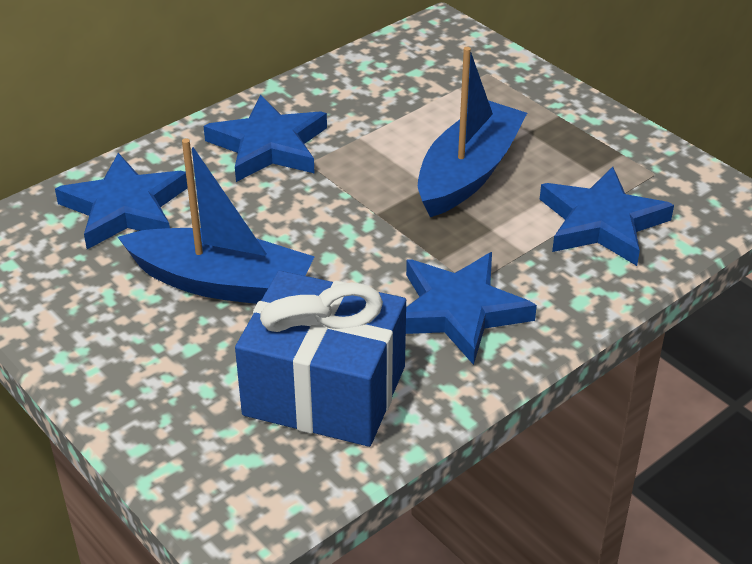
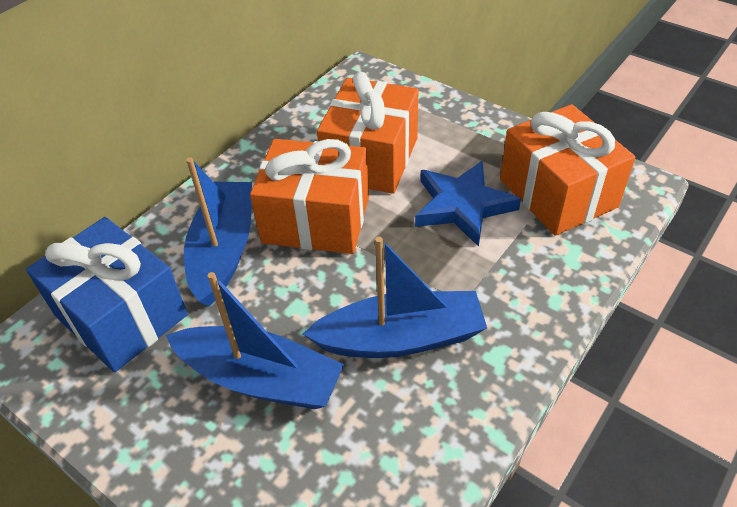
blue boat: [118,138,315,304] [418,47,527,217] = 2 -> [166,272,344,409] [184,158,252,306] [303,237,487,358] = 3
blue star: [55,153,188,249] [204,95,327,182] [406,252,537,365] [540,167,674,266] = 4 -> [415,161,521,247] = 1
orange gift: none = 0 -> [250,139,369,254] [317,72,418,194] [500,104,636,236] = 3

